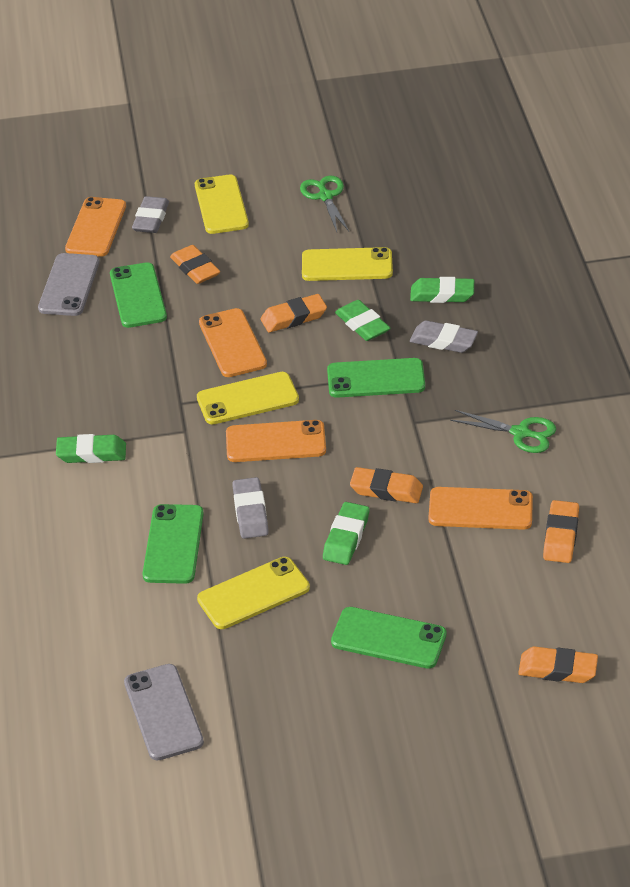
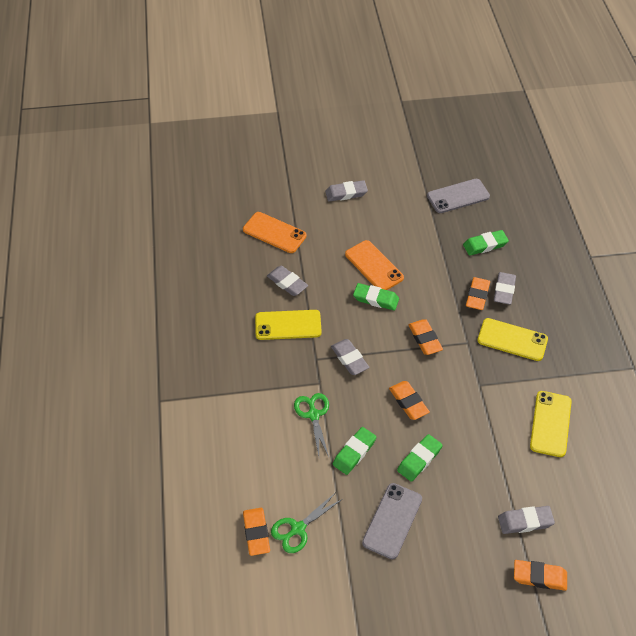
green phone: [110,262,167,328] [142,504,204,584] [327,358,425,398] [331,607,446,669] = 4 -> none = 0
grey eraser: [132,196,169,233] [232,477,269,539] [410,321,478,353] = 3 -> [267,266,308,296] [325,180,368,202] [331,339,369,375] [494,272,516,305] [498,506,555,534] = 5
orange phone: [65,197,126,257] [199,308,267,377] [226,420,326,462] [428,487,533,530] = 4 -> [243,212,307,253] [345,240,404,290] = 2
yellow phone: [195,175,249,234] [197,372,299,424] [197,557,310,629] [302,247,393,281] = 4 -> [255,310,322,340] [477,318,548,361] [530,391,572,457] = 3

